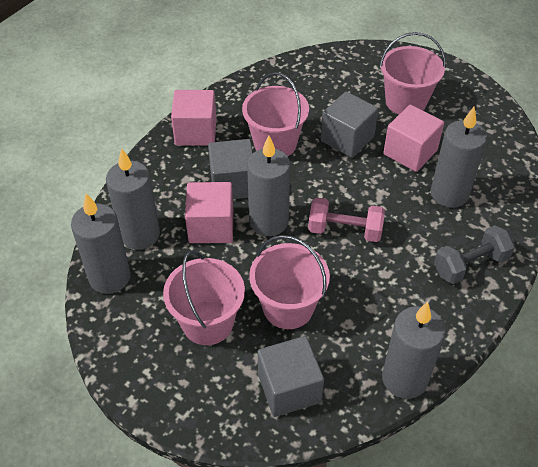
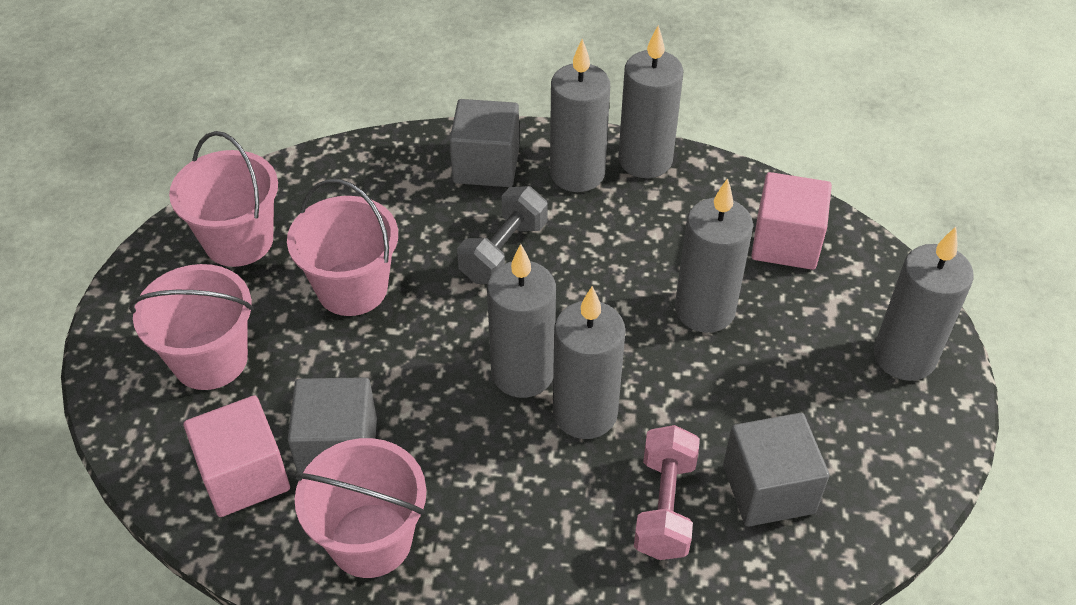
grey candle: [71,193,131,294] [106,148,160,250] [247,136,291,236] [382,302,446,399] [431,107,487,208] = 5 -> [487,244,556,398] [550,39,610,192] [553,286,626,439] [618,25,683,178] [675,178,753,333] [874,227,974,381] = 6
pink cube: [171,90,216,146] [185,182,233,243] [383,105,444,172] = 3 -> [184,395,290,517] [751,172,832,270] = 2

